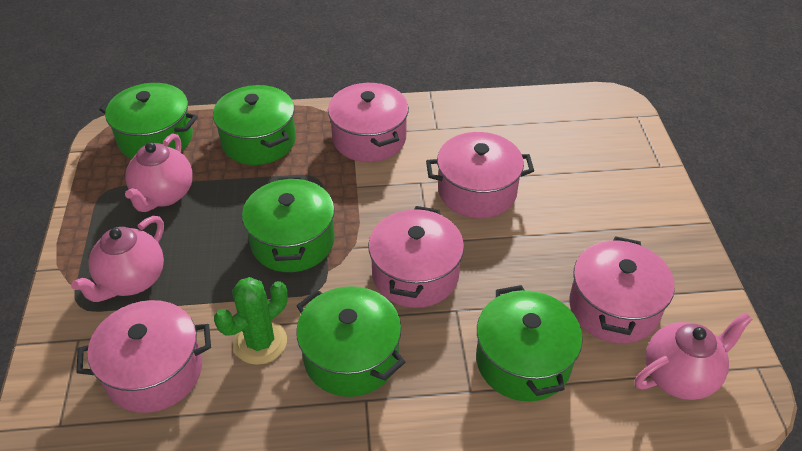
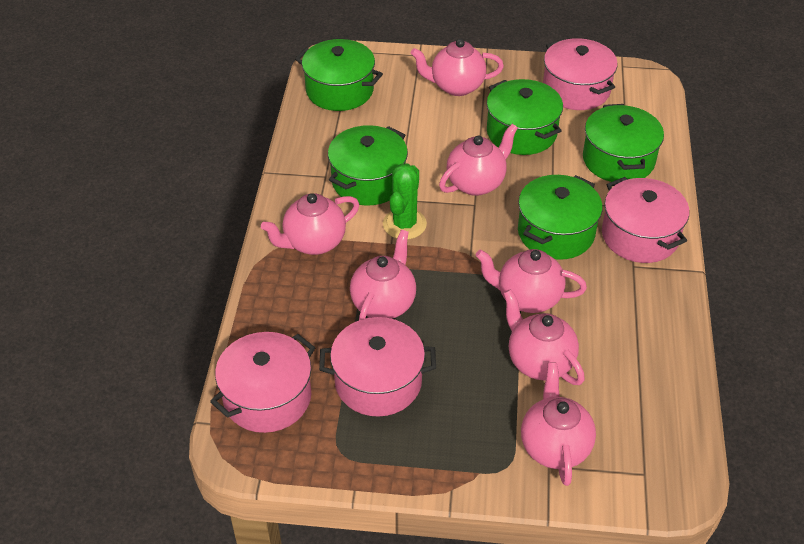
pink pot: [76,300,211,413] [328,82,409,162] [368,206,464,308] [426,132,534,218] [569,236,675,344] = 5 -> [210,332,315,433] [319,317,436,417] [543,38,618,110] [602,177,689,263] = 4
pink teapot: [71,216,164,302] [125,134,193,212] [634,312,753,400] = 3 -> [261,193,359,255] [350,230,416,320] [411,39,504,96] [439,124,518,196] [475,249,587,313] [503,289,585,385] [521,362,596,486] = 7

